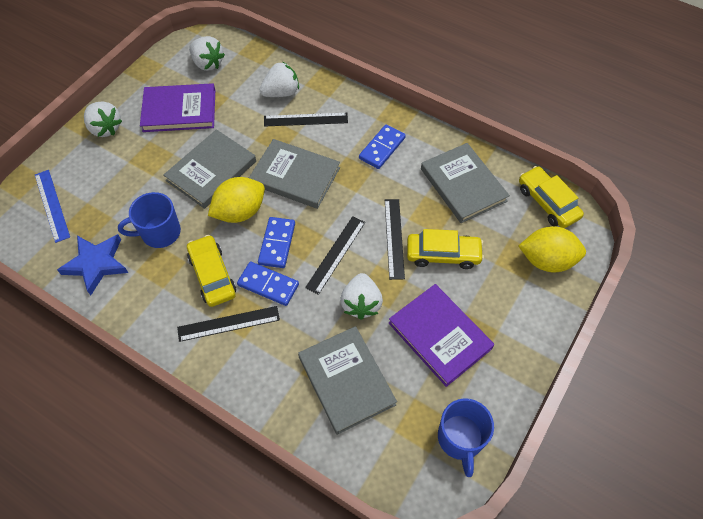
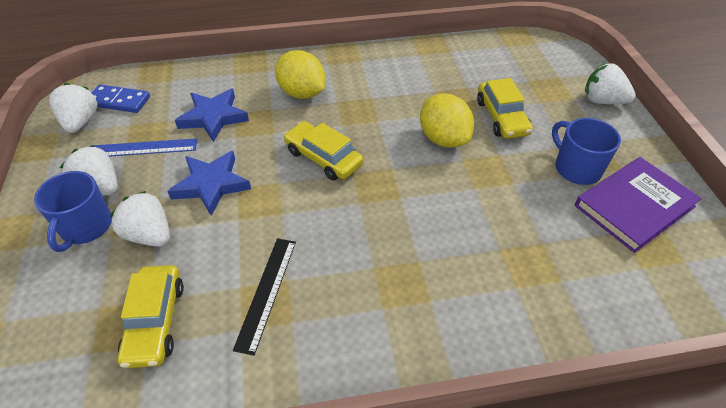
black ruler: [177,306,280,342] [264,113,348,127] [305,216,365,295] [385,199,405,280] = 4 -> [233,238,296,356] = 1
blue domino: [237,262,299,306] [258,217,295,268] [359,124,406,169] = 3 -> [92,84,150,113] = 1
blue star: [57,234,128,295] = 1 -> [167,151,251,216] [175,89,249,142] = 2
grey book: [164,129,256,209] [249,139,340,209] [298,326,397,435] [421,143,510,223] = 4 -> none = 0
purple book: [140,83,215,132] [389,284,494,387] = 2 -> [575,157,702,253] = 1

